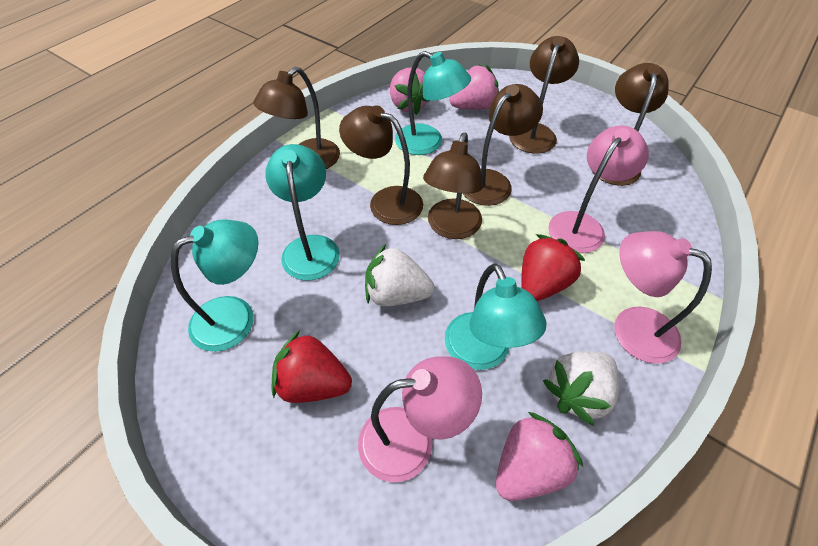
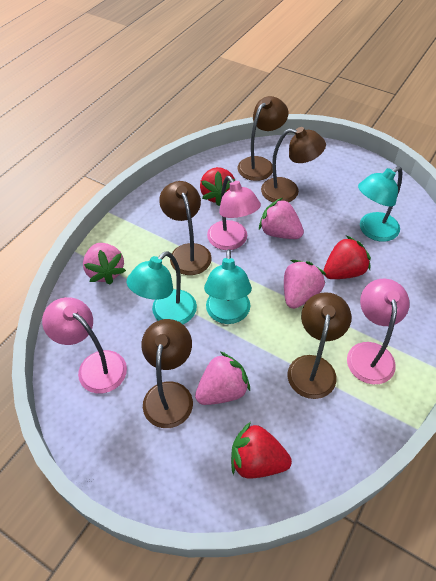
brown lamp: [253,67,340,169] [339,105,423,225] [423,133,483,239] [463,84,543,206] [509,36,579,154] [592,63,669,186] = 6 -> [141,319,193,428] [159,181,212,275] [238,96,288,181] [261,127,326,202] [287,292,351,399] = 5
pink strawberry: [390,67,430,115] [449,64,499,110] [496,412,583,501] = 3 -> [83,243,126,285] [195,352,250,405] [259,198,304,239] [284,260,327,309] = 4
red strawberry: [272,330,352,403] [521,234,585,301] = 2 -> [200,167,235,206] [231,422,292,479] [324,236,371,279] = 3
turquoise lamp: [171,220,258,352] [265,144,340,280] [395,51,471,155] [445,263,547,370] = 4 -> [127,251,197,324] [204,249,252,324] [358,166,402,242] = 3
white strawberry: [365,244,434,306] [543,351,619,426] = 2 -> none = 0

